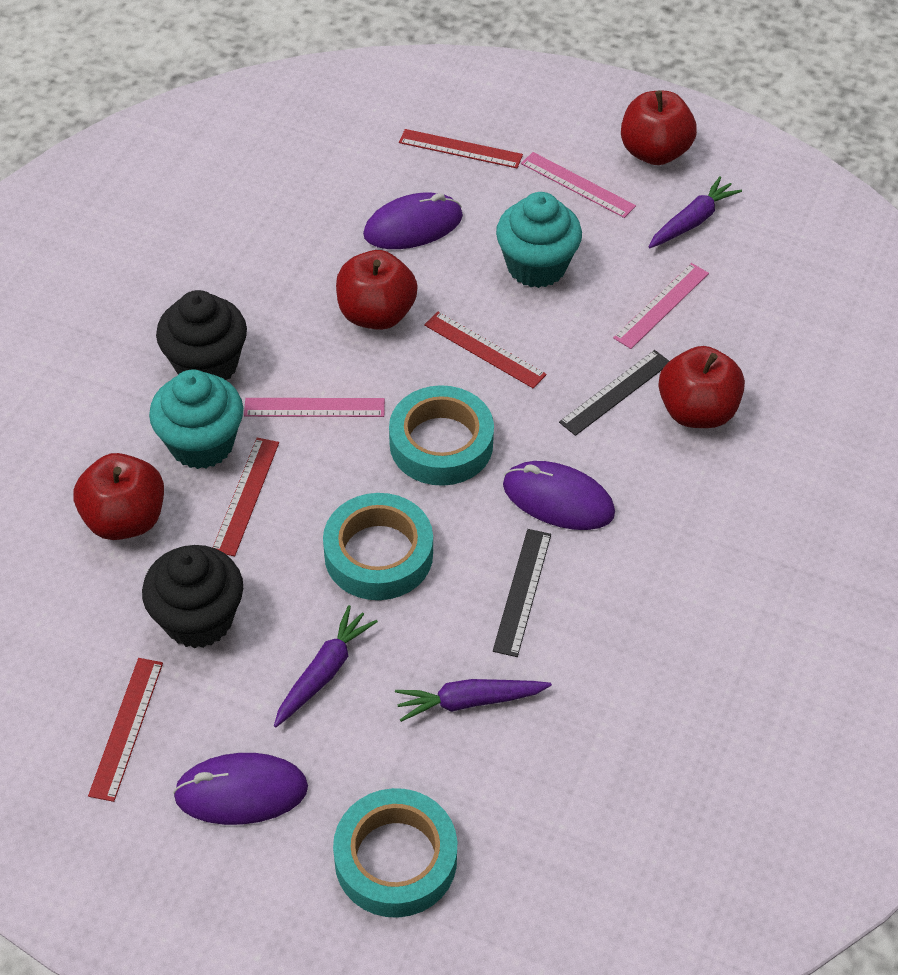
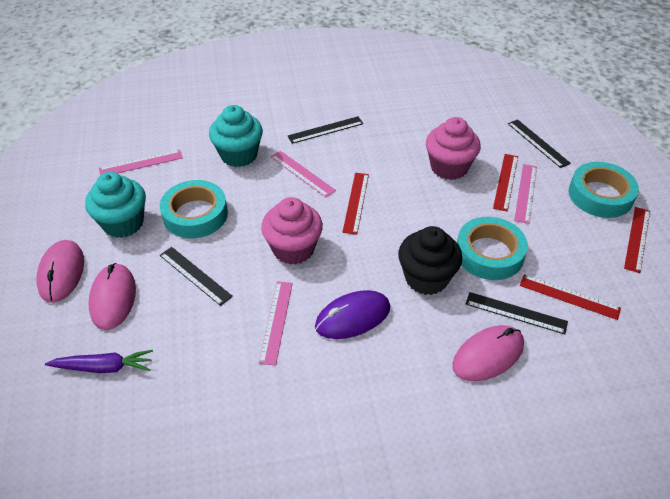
black cupcake: [142,545,243,648] [156,290,247,380] = 2 -> [398,226,462,295] = 1
black ruler: [493,529,551,657] [559,350,669,436] = 2 -> [160,247,233,306] [288,116,364,144] [466,292,568,334] [508,119,571,168] = 4
pink cupcake: none = 0 -> [261,197,323,265] [426,117,481,180] = 2
pink mouse: none = 0 -> [36,240,84,303] [88,263,136,330] [452,325,524,381] = 3
pink ruler: [244,398,385,417] [521,152,636,218] [613,263,709,349] = 3 -> [99,150,183,175] [259,281,293,365] [271,151,336,197] [514,164,537,224] = 4
purple carrot: [274,605,378,727] [395,679,552,722] [649,176,742,248] = 3 -> [45,350,153,373] = 1
purple mouse: [173,753,308,825] [363,193,463,249] [503,461,615,530] = 3 -> [315,290,390,339] = 1
red apple: [73,453,164,540] [336,250,418,330] [621,90,697,165] [658,346,745,428] = 4 -> none = 0

